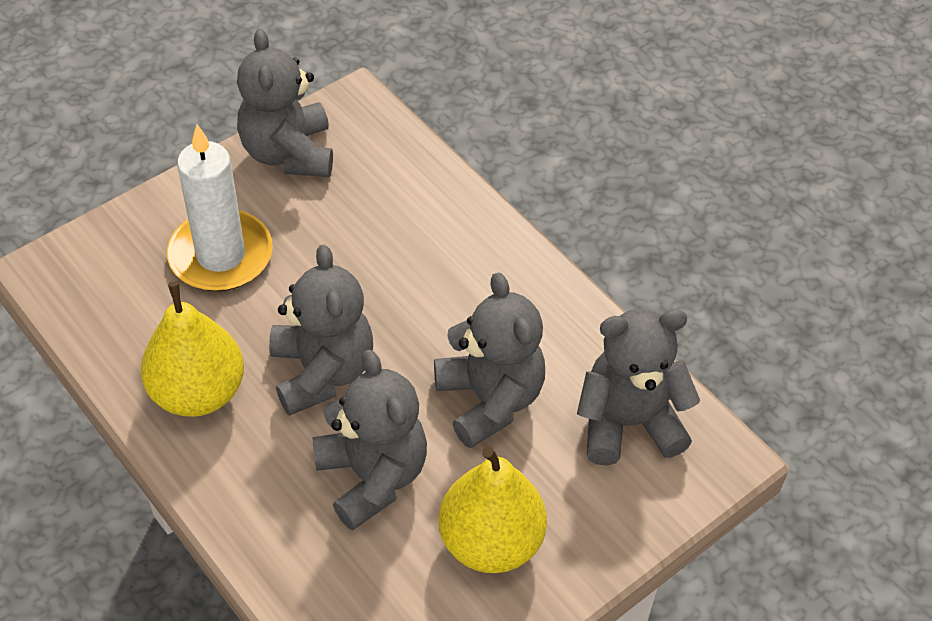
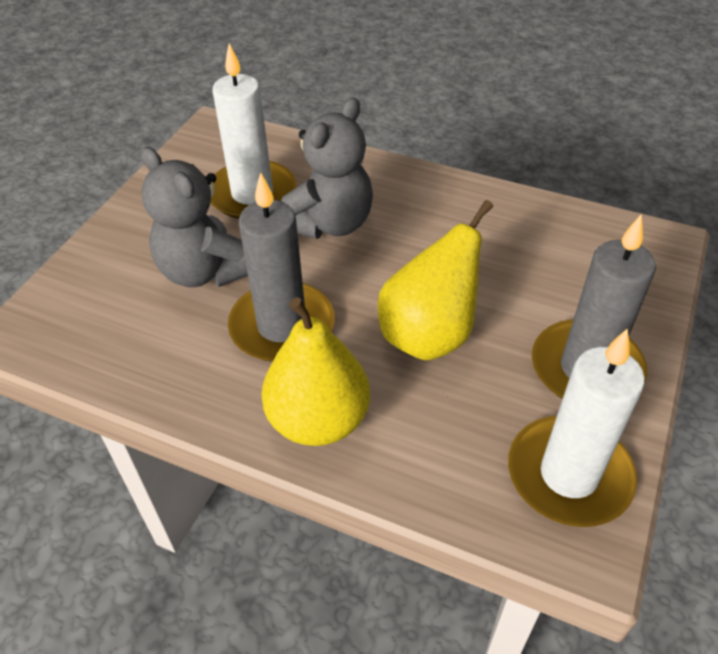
grey candle: none = 0 -> [228,172,335,362] [532,214,656,399] = 2
grey teddy bear: [237,29,333,177] [269,244,373,416] [312,350,427,531] [434,272,545,448] [577,309,700,466] = 5 -> [141,147,248,287] [281,98,373,239] = 2
white candle: [167,124,273,291] = 1 -> [210,43,296,219] [508,328,645,527] = 2

